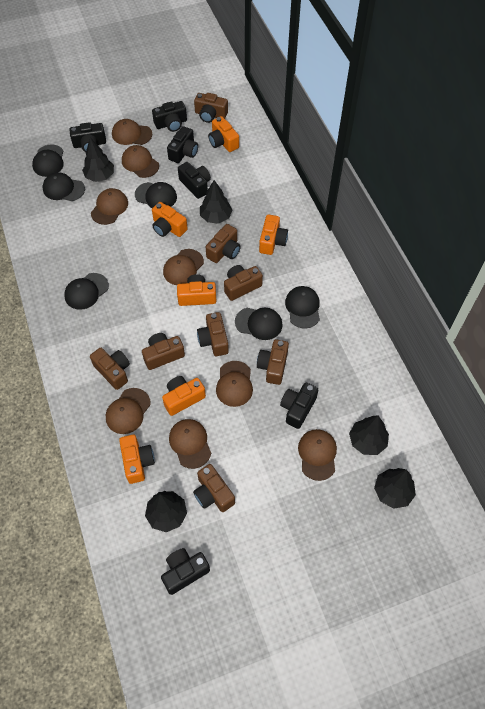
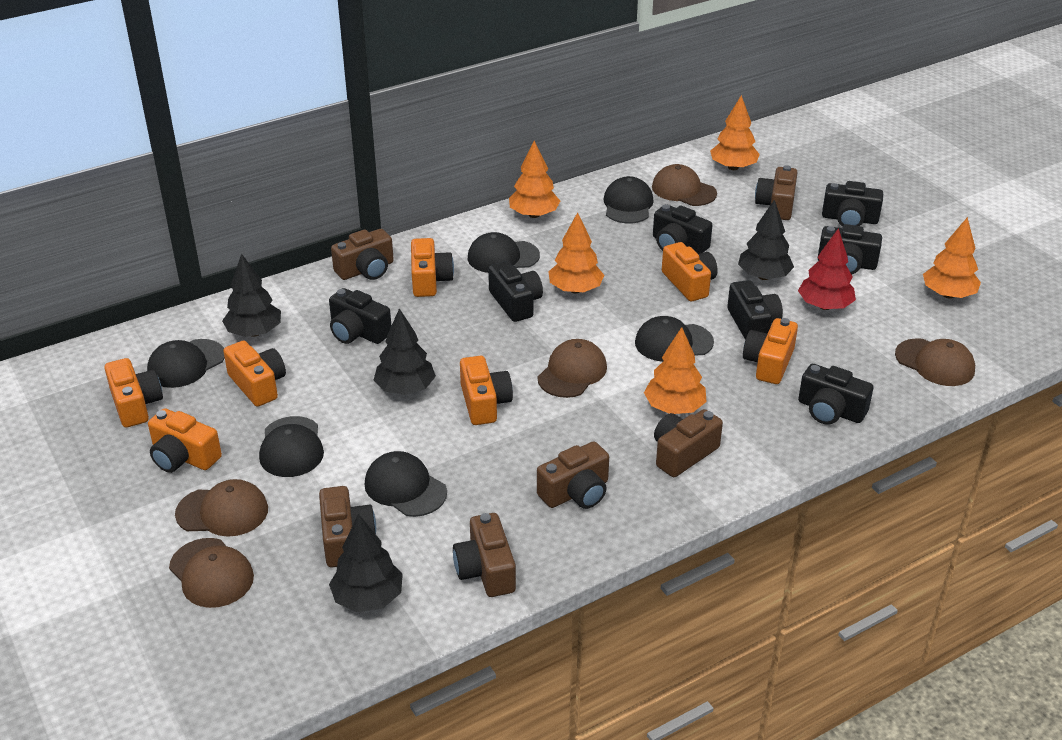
black camera: [69,122,106,152] [152,101,187,132] [161,548,210,595] [167,126,198,163] [178,162,211,199] [280,383,318,429] = 6 -> [329,288,391,344] [488,261,543,322] [653,204,712,254] [727,280,783,340] [798,364,874,425] [818,224,882,275] [822,181,883,227] = 7
black tree: [82,138,114,182] [145,491,187,532] [200,180,232,224] [349,416,389,455] [374,468,416,509] = 5 -> [222,254,281,337] [329,514,403,612] [374,308,436,395] [738,200,794,280] = 4
brown camera: [90,348,130,390] [142,333,185,370] [193,464,235,512] [194,93,228,123] [197,312,229,356] [206,224,241,263] [224,265,263,301] [257,339,289,385] = 8 -> [319,486,376,567] [331,229,394,280] [453,513,516,597] [537,441,609,509] [654,409,723,477] [755,165,798,220] = 6
brown cap: [91,188,128,225] [106,388,151,434] [112,119,152,145] [122,145,159,178] [163,249,204,285] [169,419,211,469] [216,361,253,407] [298,429,337,481] = 8 -> [169,538,254,608] [175,479,268,537] [537,339,607,398] [652,164,717,206] [895,338,975,386] = 5
orange camera: [119,435,155,484] [152,202,188,237] [162,376,206,416] [177,274,216,306] [208,116,239,152] [259,214,288,255] = 6 -> [104,358,163,428] [148,408,222,473] [223,340,286,407] [411,238,454,297] [460,356,513,425] [662,242,718,301] [743,318,798,384] = 7
orange tree: none = 0 -> [509,141,560,218] [548,212,604,293] [644,327,707,414] [710,95,760,170] [923,217,981,298] = 5
red tree: none = 0 -> [798,228,856,310] = 1

